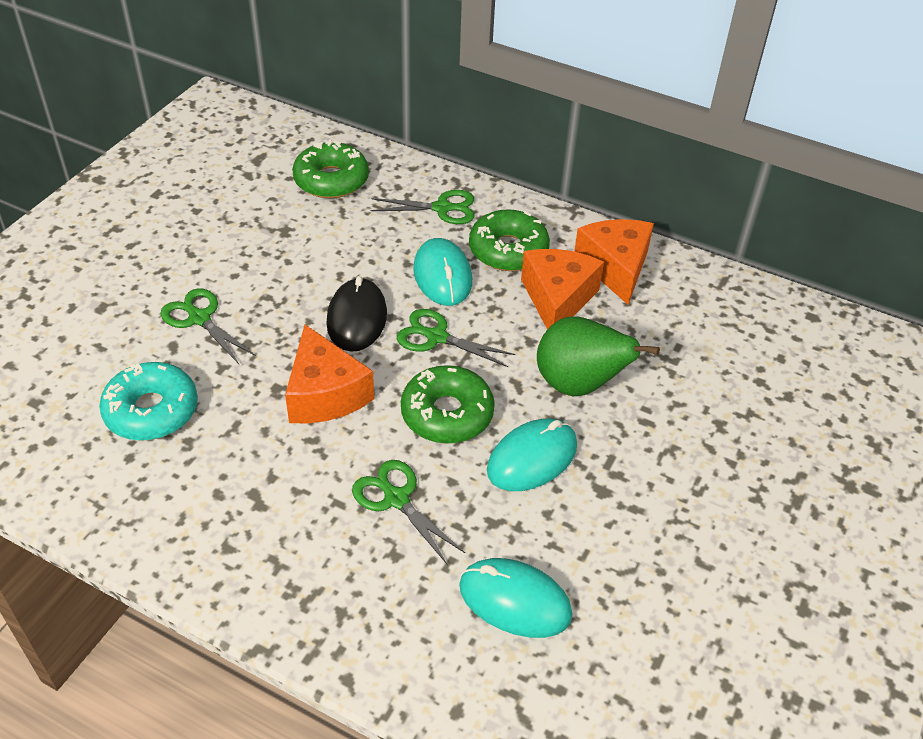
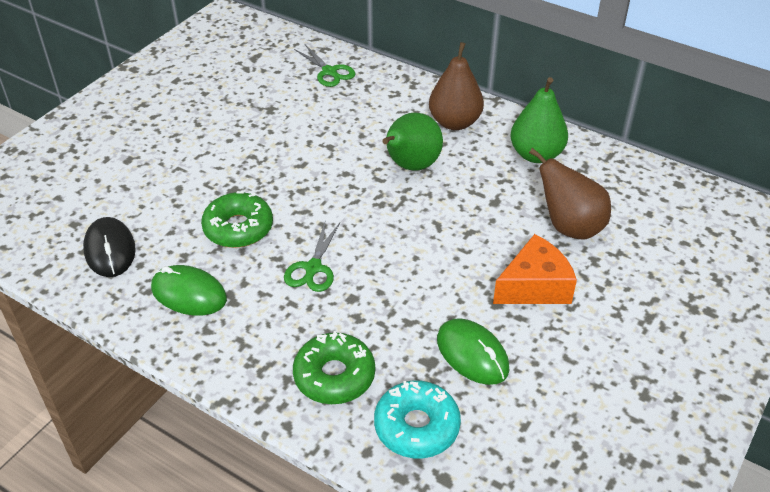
brown pear: none = 0 -> [429,42,484,130] [529,148,611,240] = 2
green donut: [292,140,369,198] [401,365,495,444] [469,209,550,271] = 3 -> [201,191,273,248] [293,331,375,404] = 2
green mouse: none = 0 -> [151,265,227,316] [437,318,510,385] = 2
green pear: [537,316,660,396] = 1 -> [382,113,443,171] [510,77,568,163] = 2
green scissors: [160,288,256,364] [352,460,465,564] [370,190,475,224] [397,309,515,367] = 4 -> [284,222,340,292] [294,45,355,87] = 2
orange cheese: [285,324,374,424] [521,249,604,330] [574,219,654,305] = 3 -> [493,234,577,304] = 1
turquoise mouse: [413,238,472,306] [459,558,572,638] [487,418,577,491] = 3 -> none = 0

